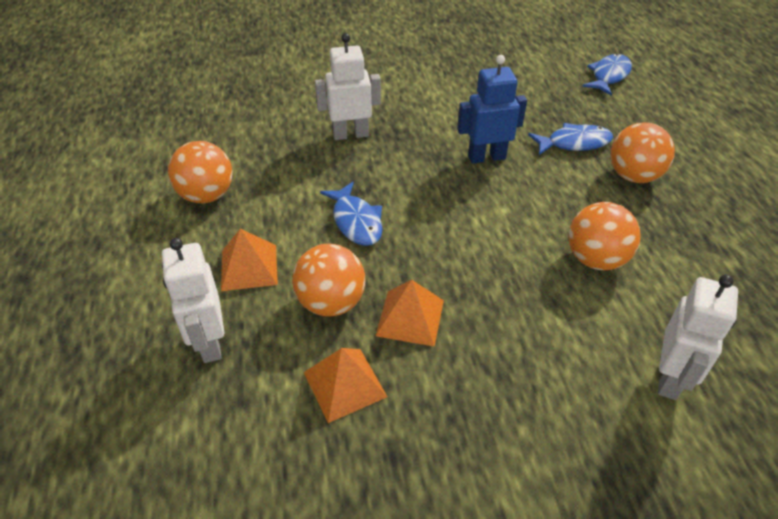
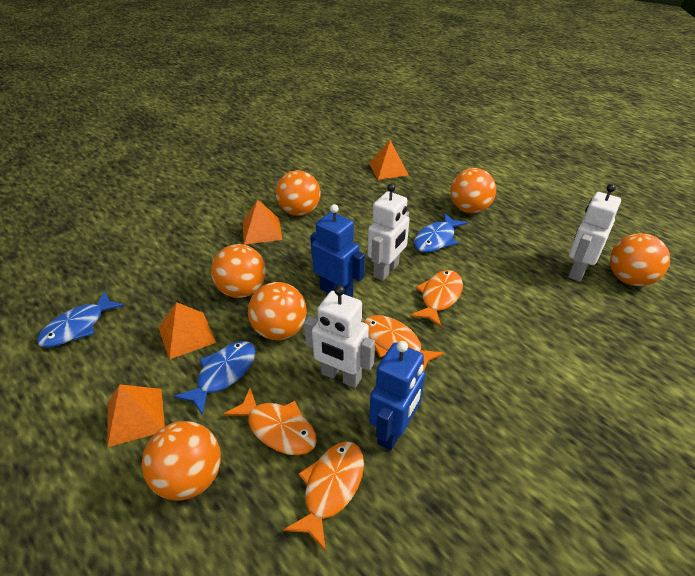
blue robot: [457,55,527,164] = 1 -> [310,204,365,297] [369,341,425,450] = 2
orange ball: [168,141,233,203] [292,244,365,317] [568,202,641,270] [610,122,675,183] = 4 -> [142,421,221,501] [211,244,266,298] [248,282,307,340] [276,170,321,216] [450,168,496,213] [610,233,670,286] = 6
orange fish: none = 0 -> [223,387,317,455] [283,441,364,551] [363,315,444,371] [410,270,463,328] = 4
orange pyramid: [221,229,278,291] [304,348,387,423] [376,280,444,347] = 3 -> [107,384,165,447] [159,302,216,360] [242,199,282,244] [369,140,409,180] = 4

